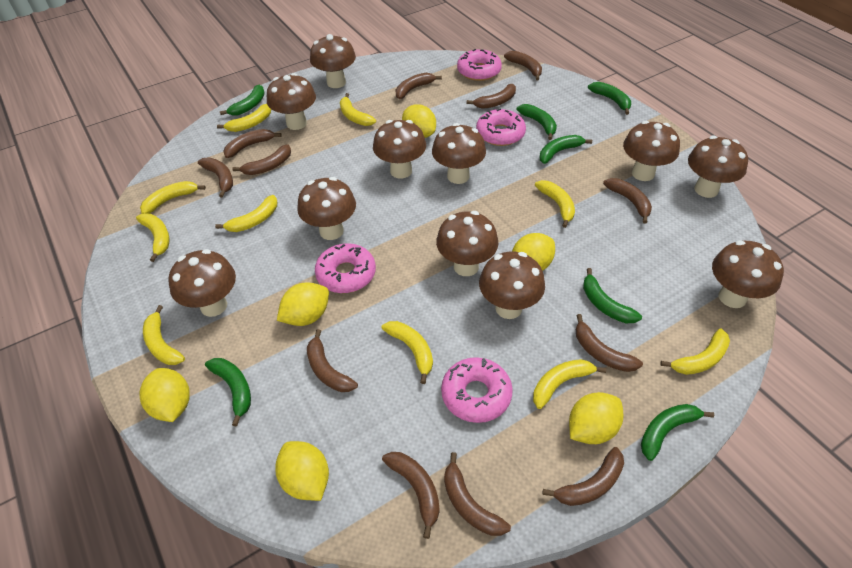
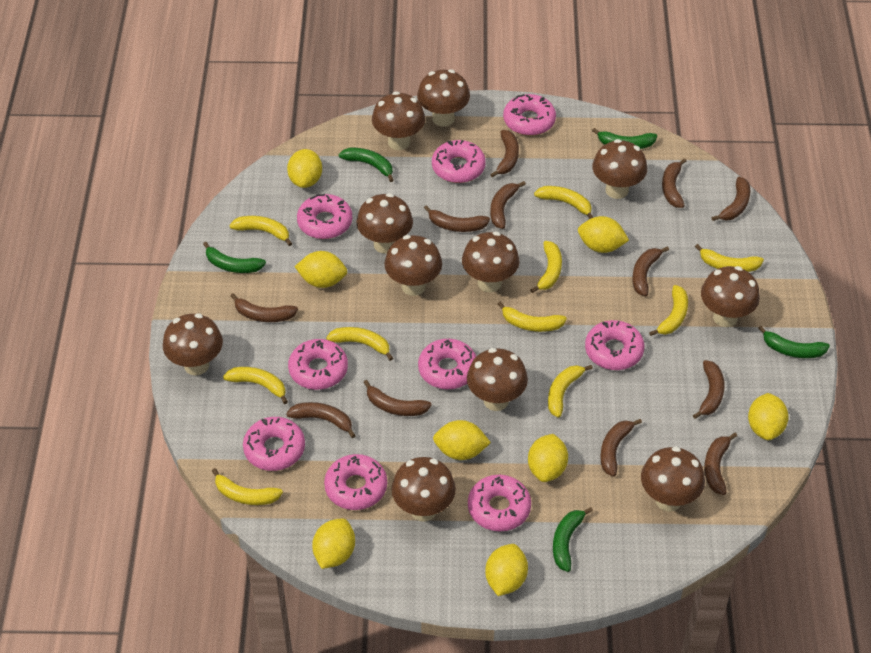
green banana: [205,358,251,426] [220,85,265,116] [517,104,557,140] [540,135,592,164] [583,268,642,323] [588,82,631,115] [641,404,714,461] = 7 -> [203,242,266,273] [339,148,394,182] [553,507,593,572] [592,128,657,149] [758,326,830,358] = 5
pink donut: [315,243,376,293] [441,357,513,423] [457,49,502,81] [476,109,526,146] = 4 -> [243,417,305,471] [288,339,348,390] [297,194,352,239] [324,454,387,510] [418,339,476,389] [432,140,486,183] [468,475,531,531] [503,94,556,136] [585,320,644,370] = 9
yellow lemon: [139,368,190,422] [275,441,329,501] [277,282,329,326] [402,104,436,138] [512,233,555,271] [569,392,623,444] = 6 -> [287,149,322,188] [295,251,347,288] [312,518,355,569] [433,420,491,460] [485,544,528,596] [528,434,568,482] [578,216,629,253] [748,393,789,440] = 8

